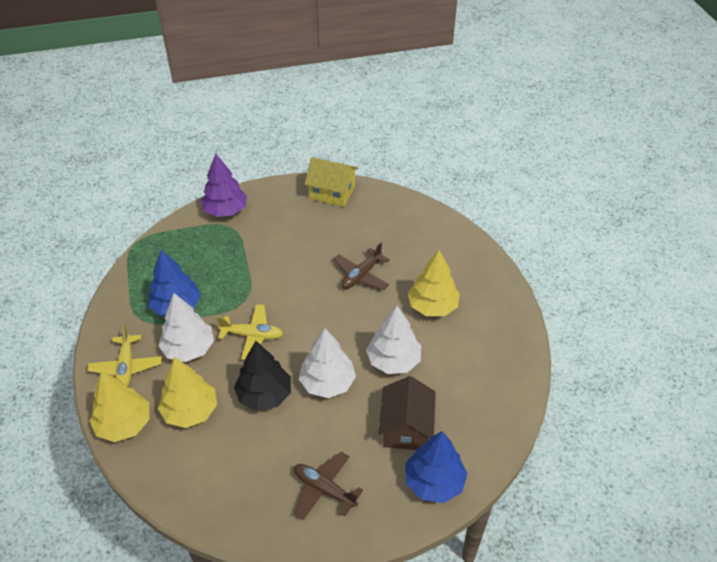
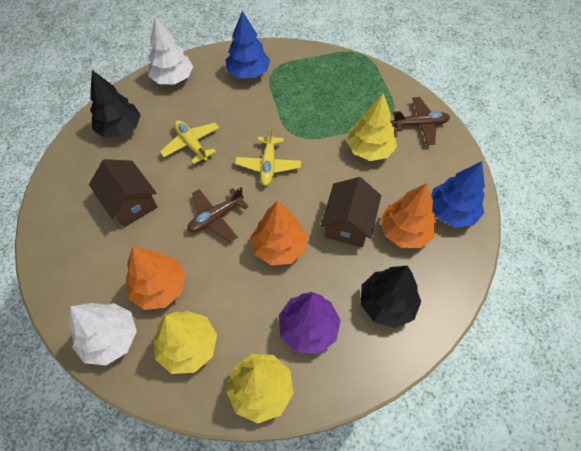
black tree: [234,341,291,411] = 1 -> [90,70,141,138] [361,266,421,328] = 2
brown house: [379,376,436,450] = 1 -> [89,159,157,227] [321,177,381,247] = 2
orange tree: none = 0 -> [126,247,186,310] [251,200,307,266] [380,183,436,248] = 3
white tree: [158,293,214,362] [299,328,356,398] [366,306,421,374] = 3 -> [69,303,137,365] [148,17,193,85] = 2
yellow house: [305,157,358,207] = 1 -> none = 0

